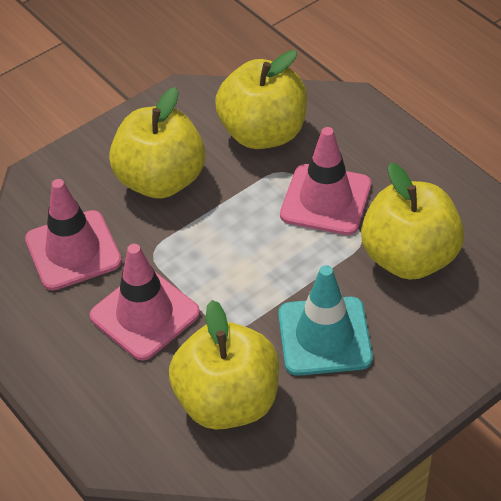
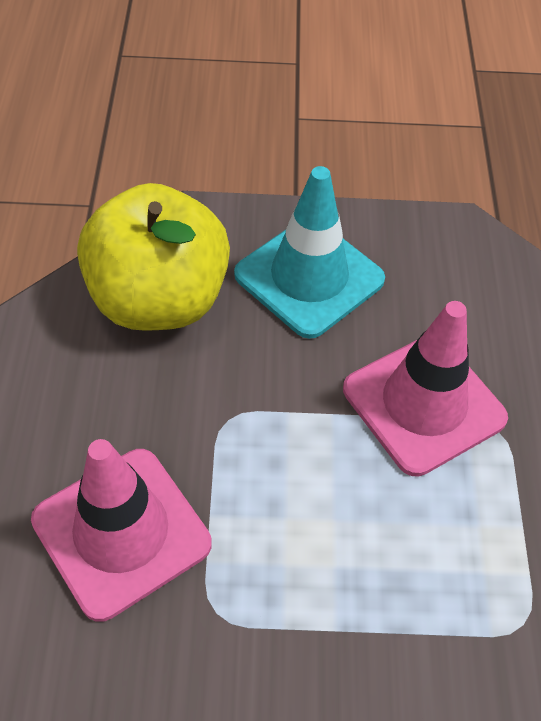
pink traffic cone: [25,179,122,291] [90,244,200,361] [280,127,371,235] = 3 -> [31,439,212,622] [343,301,508,477] = 2
yellow apple: [109,87,205,199] [169,300,279,430] [215,50,307,149] [361,163,464,280] = 4 -> [77,183,230,331] = 1

